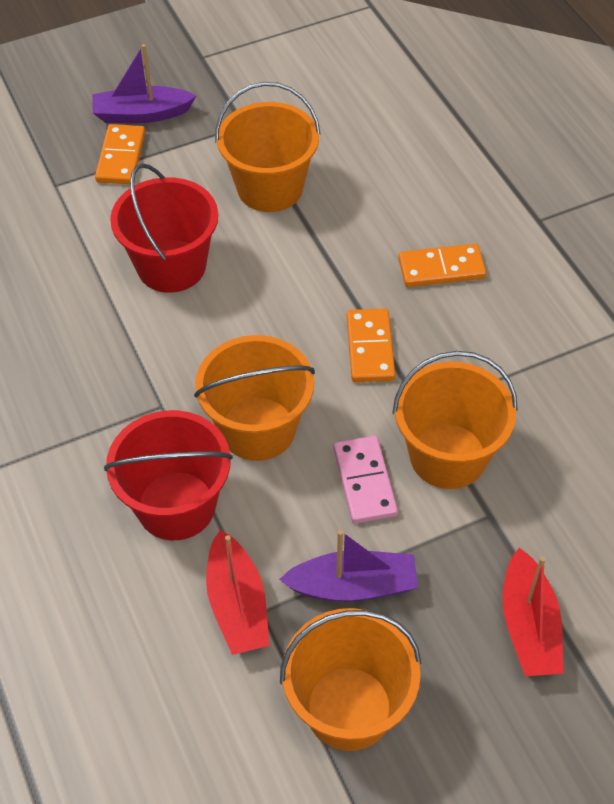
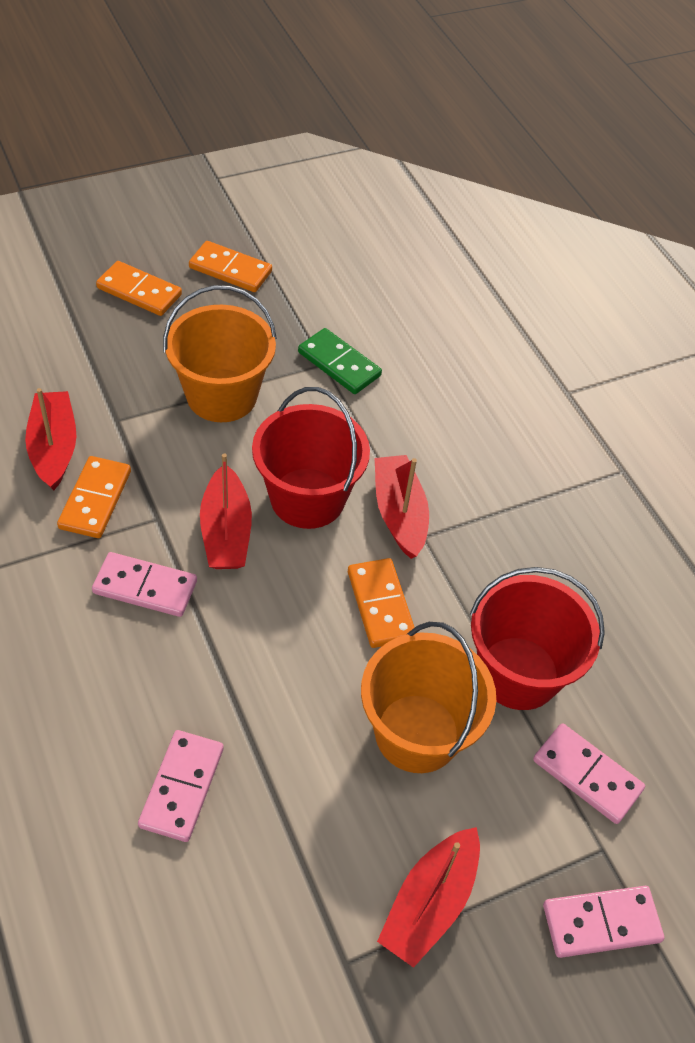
green domino: none = 0 -> [298,328,382,394] = 1
orange bucket: [194,335,315,461] [215,82,321,212] [280,608,421,751] [392,351,518,489] = 4 -> [163,285,277,422] [361,622,496,773] = 2
orange domino: [95,124,145,184] [347,308,395,382] [398,244,486,287] = 3 -> [57,456,131,538] [96,261,182,316] [189,241,272,292] [348,558,415,648] = 4
pink domino: [334,436,398,524] = 1 -> [92,552,197,617] [138,730,224,842] [533,723,645,824] [543,886,664,958] = 4
purple boat: [92,44,196,123] [279,530,418,602] = 2 -> none = 0
red boat: [206,530,270,655] [502,548,564,676] = 2 -> [25,388,77,491] [200,453,252,569] [375,455,429,559] [377,827,480,968] = 4

